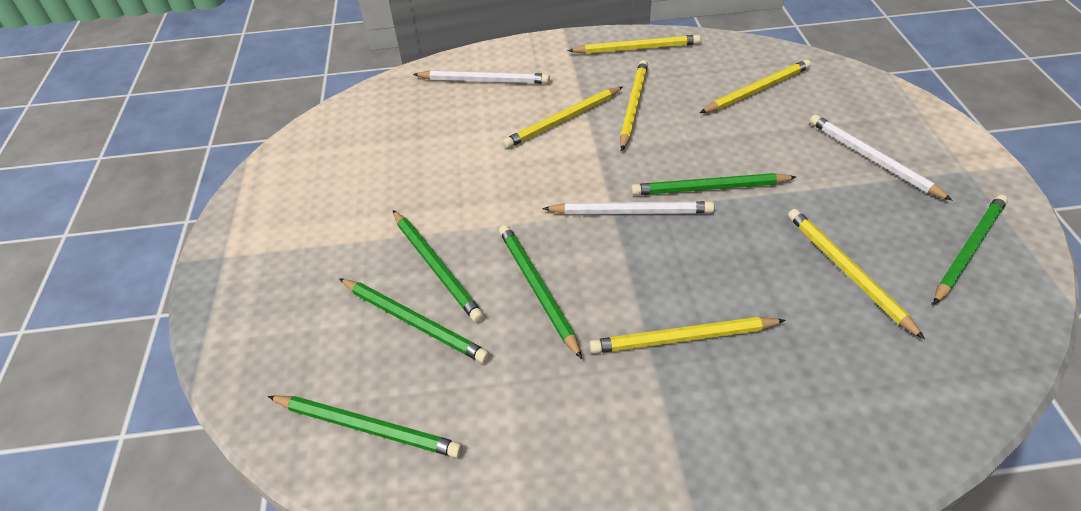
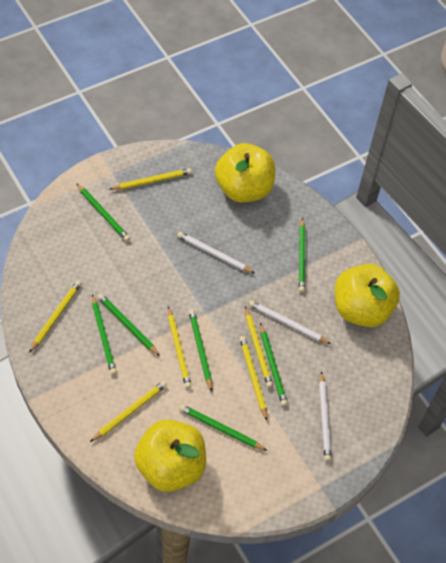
green pencil: [268,395,462,458] [339,278,490,363] [393,210,484,323] [499,225,582,359] [631,173,796,195] [934,194,1008,305] = 6 -> [76,183,130,241] [92,294,117,375] [98,293,160,356] [179,404,267,451] [189,309,212,392] [260,323,288,406] [299,218,305,293] = 7
yellow apple: none = 0 -> [134,420,206,492] [215,143,275,203] [335,264,400,327] = 3

